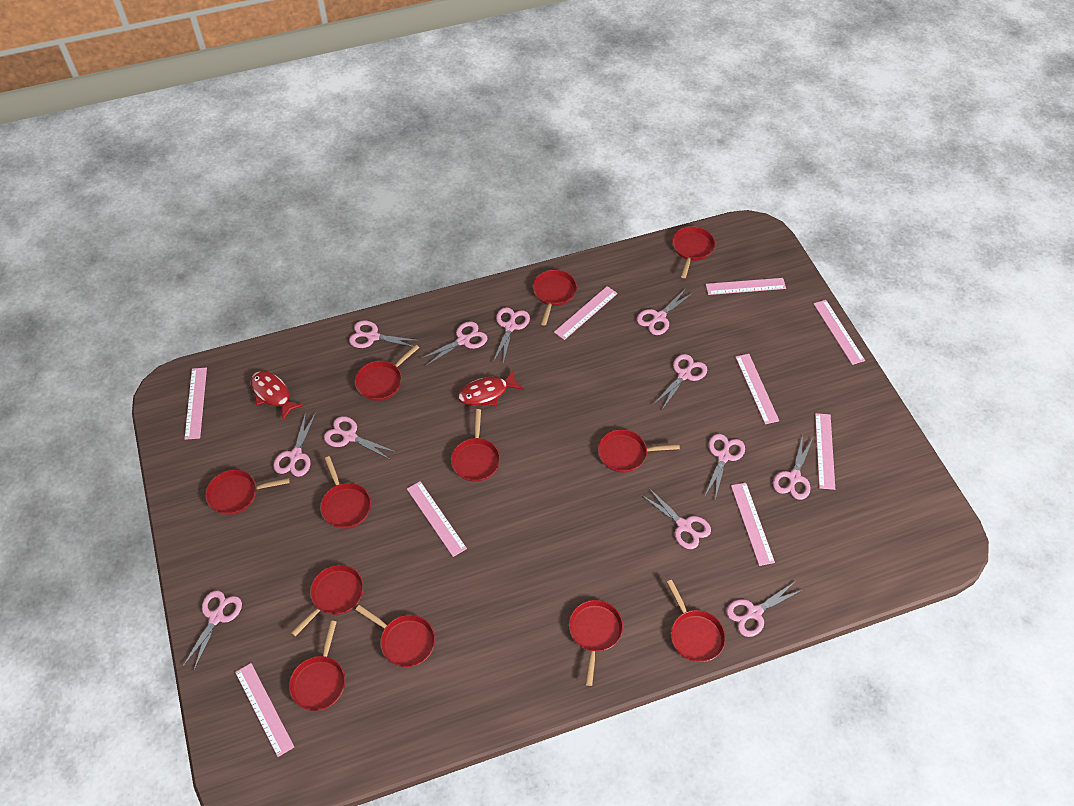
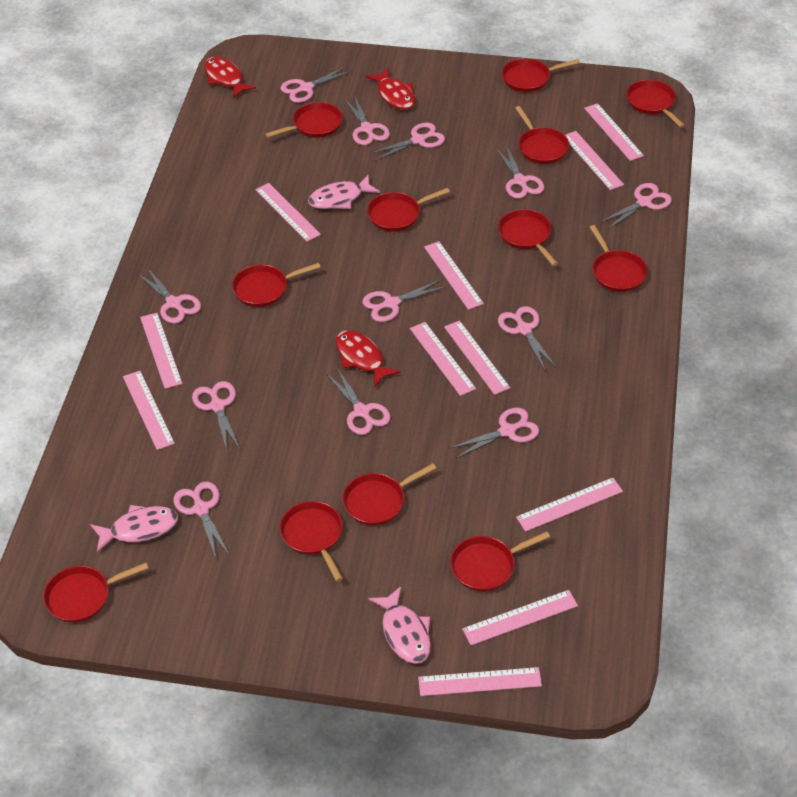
pink fish: none = 0 -> [90,505,178,552] [308,175,380,209] [368,586,431,664] = 3
pink ruler: [184,368,207,440] [235,663,294,757] [407,481,467,557] [554,286,618,340] [706,278,786,295] [731,483,775,566] [735,354,779,424] [813,300,865,365] [815,413,835,490] = 9 -> [123,371,175,450] [140,313,183,389] [255,183,321,242] [410,322,476,396] [418,667,542,696] [424,241,484,310] [444,320,510,395] [462,590,578,645] [516,478,623,532] [565,131,624,190] [584,103,644,161] = 11
red fish: [251,371,304,420] [458,370,524,406] = 2 -> [204,57,256,98] [336,330,400,387] [366,68,415,110] = 3

